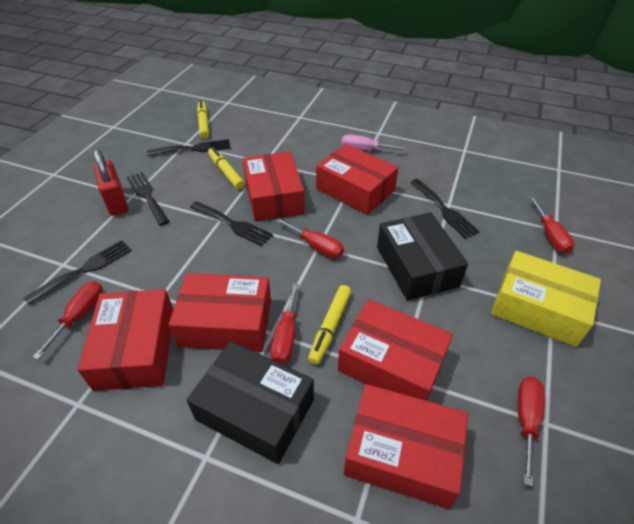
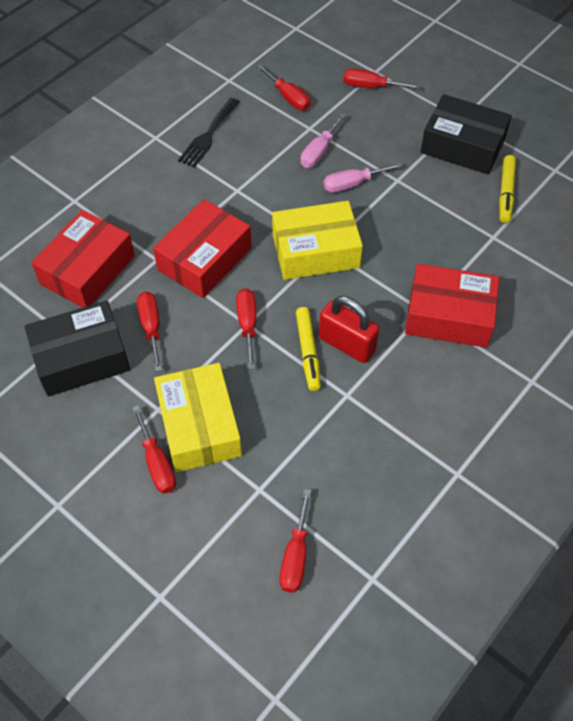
black fork: [24,240,132,305] [127,172,170,226] [147,139,231,156] [190,201,273,246] [411,179,480,239] = 5 -> [178,98,239,168] = 1
pink screwdriver: [342,134,407,150] = 1 -> [301,113,347,168] [323,162,403,193] = 2
red box: [77,289,174,391] [169,273,271,352] [243,151,305,222] [316,144,398,215] [338,299,453,401] [344,384,468,509] = 6 -> [31,210,135,308] [153,199,252,298] [405,264,499,348] = 3
red screwdriver: [32,281,103,360] [270,283,299,364] [276,218,344,258] [518,377,545,487] [529,197,575,254] = 5 -> [132,406,176,494] [137,292,162,372] [236,289,256,369] [256,65,311,110] [280,489,311,593] [343,69,420,89] = 6
yellow box: [491,251,601,347] = 1 -> [154,363,242,472] [272,201,363,280] = 2
yellow marker: [197,100,209,139] [208,147,245,189] [308,285,351,365] = 3 -> [296,307,321,391] [499,155,516,223] = 2

